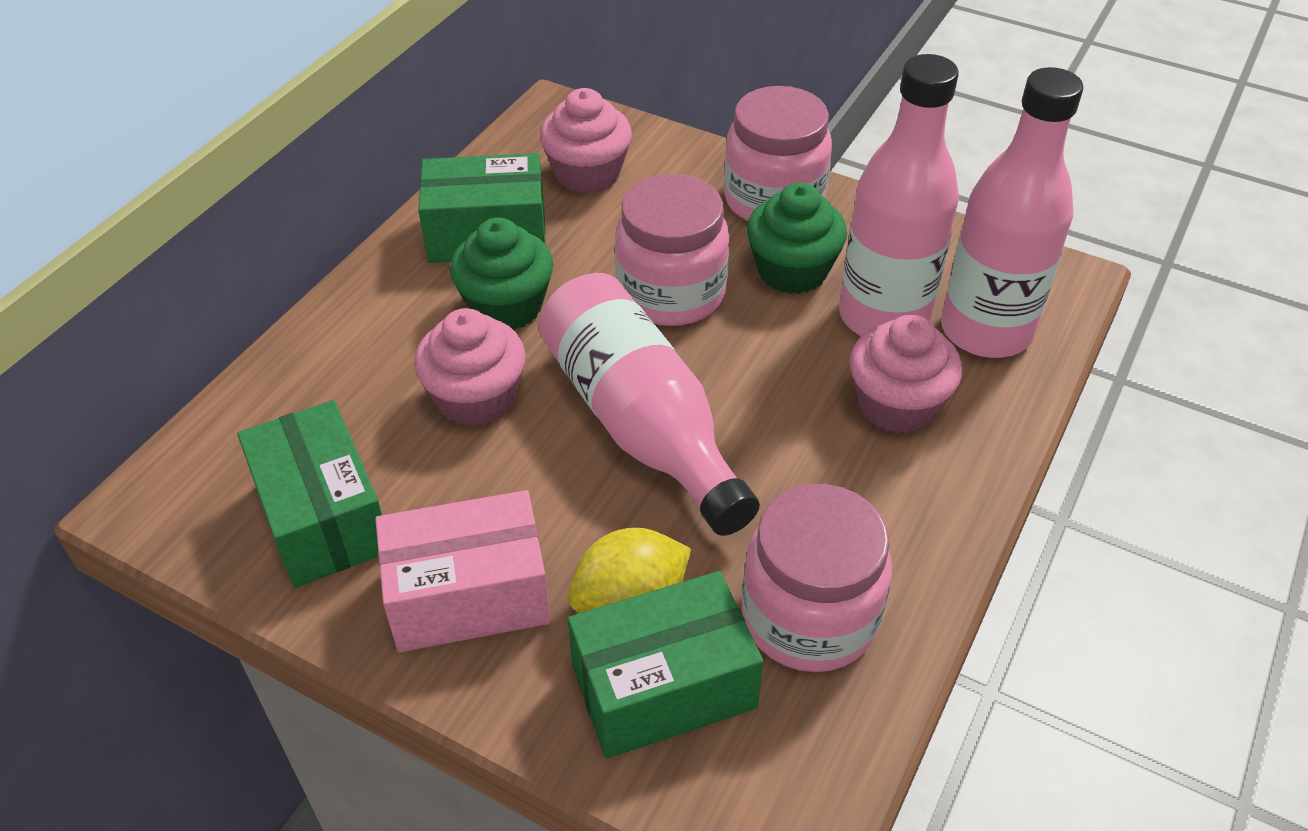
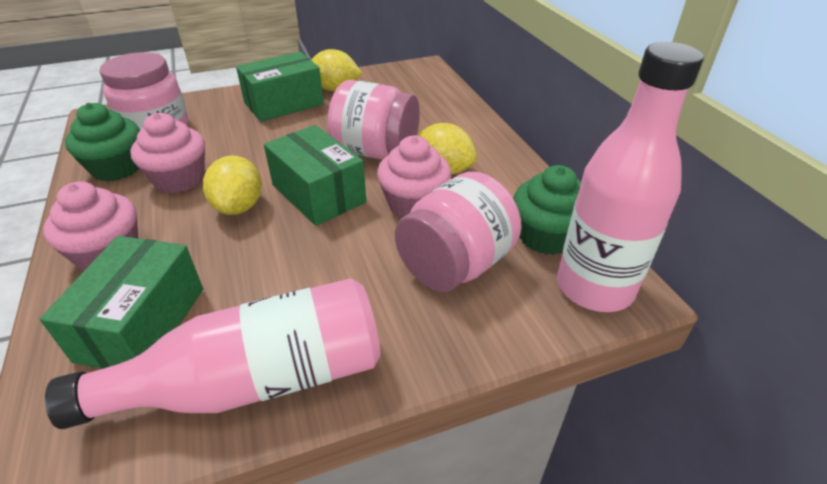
pink bottle: [538,273,760,536] [839,54,959,336] [941,67,1084,358] = 3 -> [45,278,381,429] [557,42,704,312] = 2
pink box: [375,490,551,652] = 1 -> none = 0
yellow lemon: [567,528,691,613] = 1 -> [203,155,262,215] [311,49,362,91] [416,123,477,175] = 3

